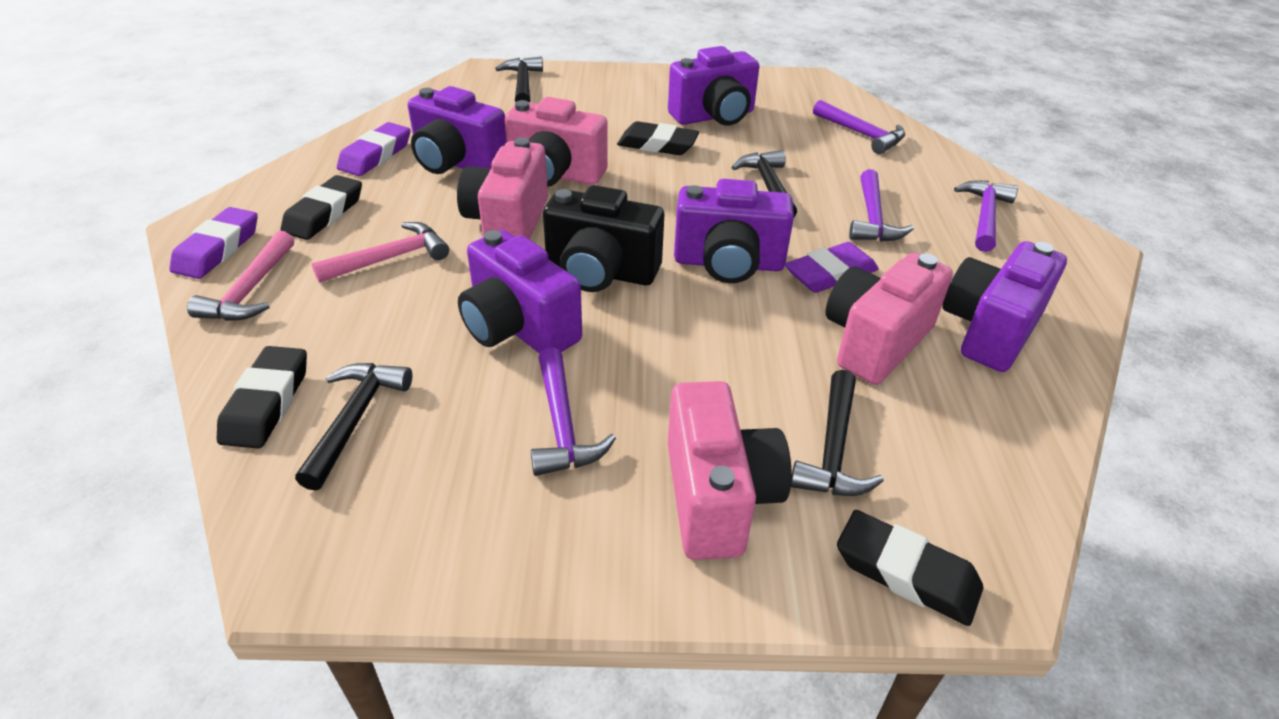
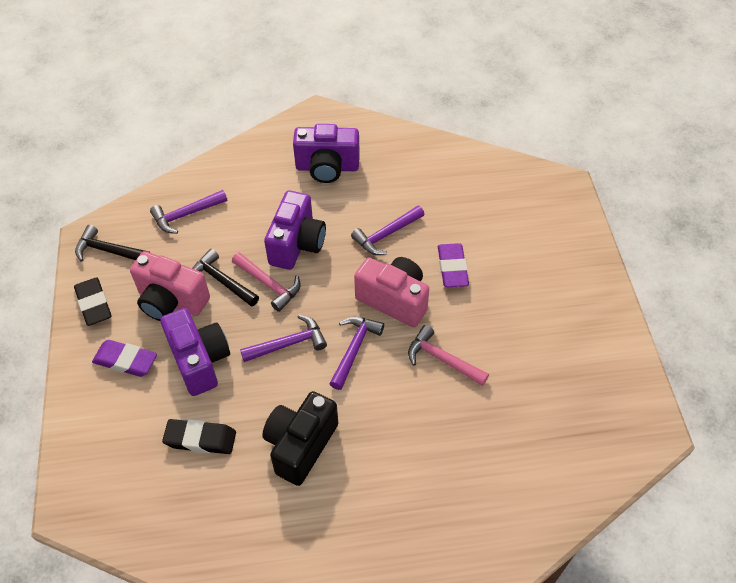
black eraser: [217,346,307,449] [281,175,362,240] [617,121,699,155] [837,510,983,626] = 4 -> [74,277,111,326] [162,419,236,454] = 2
black hammer: [295,363,412,491] [495,57,543,103] [731,150,797,217] [791,370,884,496] = 4 -> [75,225,151,262] [192,249,259,307] = 2
pink camera: [457,138,548,240] [504,97,608,187] [668,381,791,560] [825,253,953,385] = 4 -> [130,251,210,321] [354,257,429,327] = 2
purple camera: [408,86,507,174] [458,230,582,354] [668,46,759,126] [674,179,794,283] [943,241,1067,372] = 5 -> [160,308,230,396] [264,191,326,270] [293,124,360,183] = 3
purple eraser: [169,207,258,279] [337,122,411,176] [785,242,879,293] = 3 -> [92,340,157,377] [438,243,469,287] = 2

